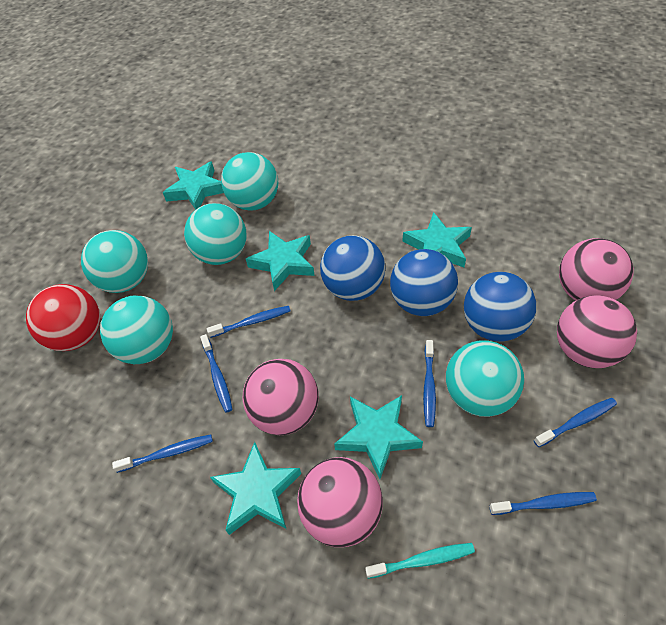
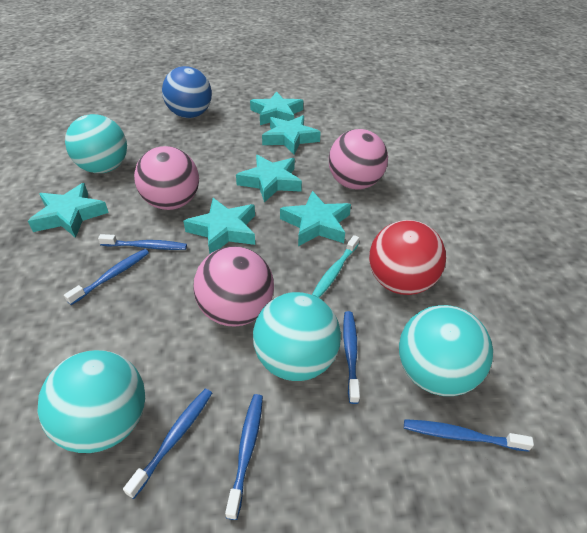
blue ball: [320,235,386,301] [390,249,458,316] [464,272,536,342] = 3 -> [162,66,212,118] = 1
pink ball: [243,359,319,435] [297,457,383,547] [557,295,637,368] [559,238,634,301] = 4 -> [134,146,199,210] [193,246,274,327] [329,129,388,190] = 3
turquoise ball: [81,230,148,293] [100,296,173,364] [184,203,246,265] [221,152,278,211] [446,340,524,417] = 5 -> [37,350,145,453] [65,114,127,173] [253,292,341,381] [399,305,493,396] = 4
turquoise star: [163,161,224,210] [210,442,301,535] [246,231,315,291] [334,395,423,479] [402,212,472,267] = 5 -> [28,183,109,238] [183,198,255,254] [236,155,302,203] [250,91,303,125] [262,115,321,154] [280,191,351,246] = 6

